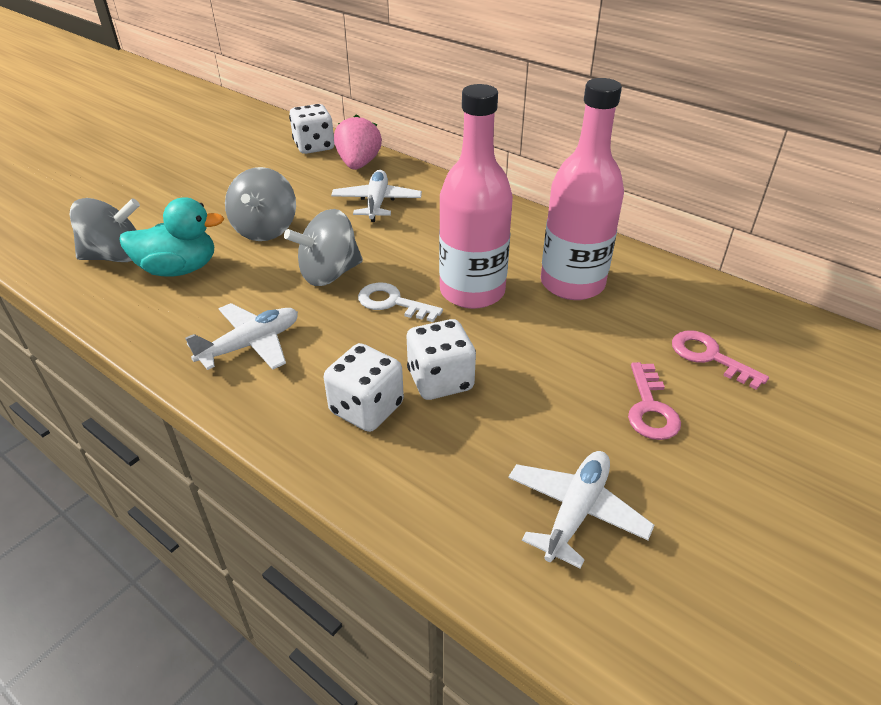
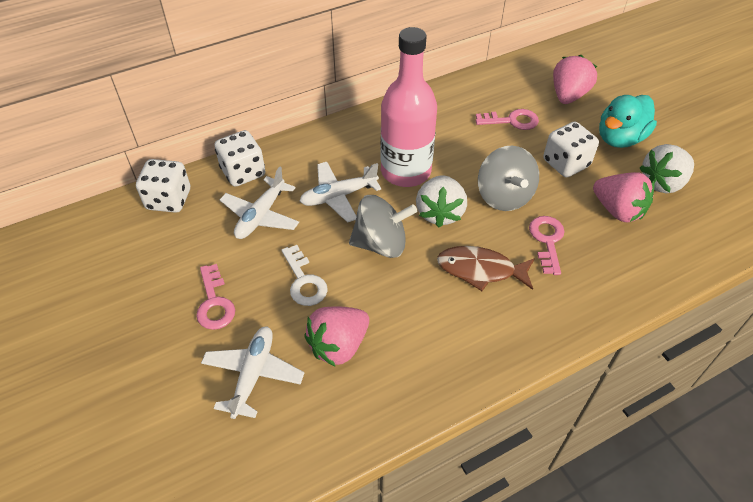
brown fish: none = 0 -> [437,246,535,291] = 1
grey spinning top: [70,198,140,262] [225,167,296,241] [284,209,363,286] = 3 -> [349,195,417,258] [478,146,539,211] = 2
pink bottle: [439,84,513,309] [541,78,624,300] = 2 -> [380,27,437,187] = 1
pink key: [628,362,681,440] [672,330,769,390] = 2 -> [196,264,235,330] [476,109,539,130] [529,216,565,275] = 3
pink strawberry: [334,114,382,170] = 1 -> [304,306,369,367] [553,55,597,104] [593,172,654,222] = 3
white strawberry: none = 0 -> [416,175,467,227] [640,144,694,193] = 2

